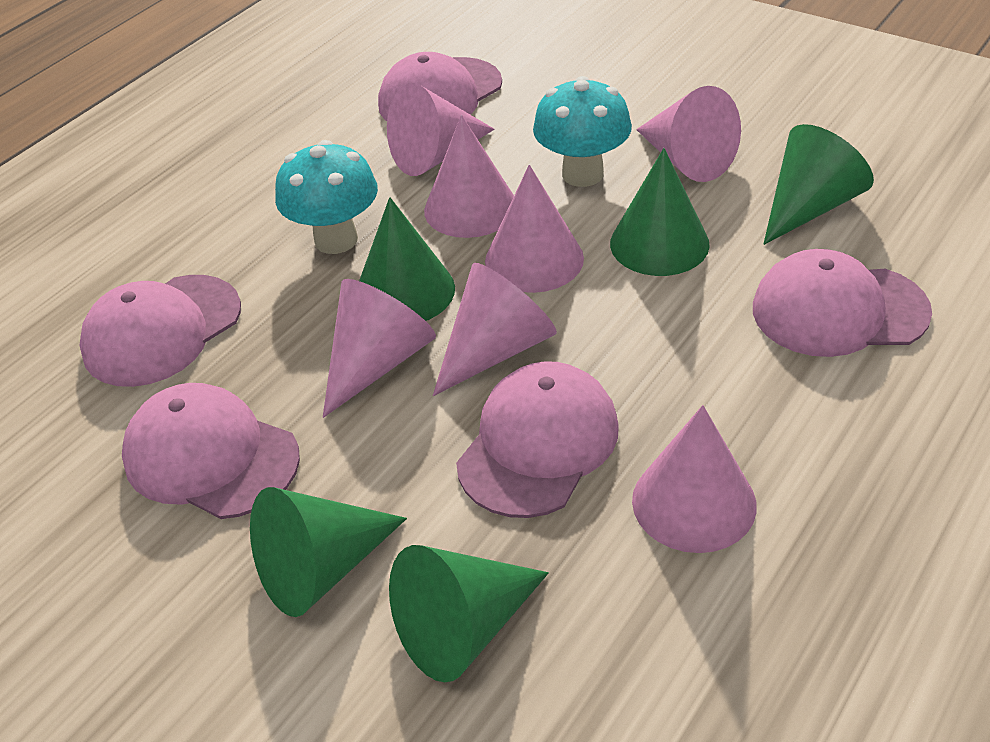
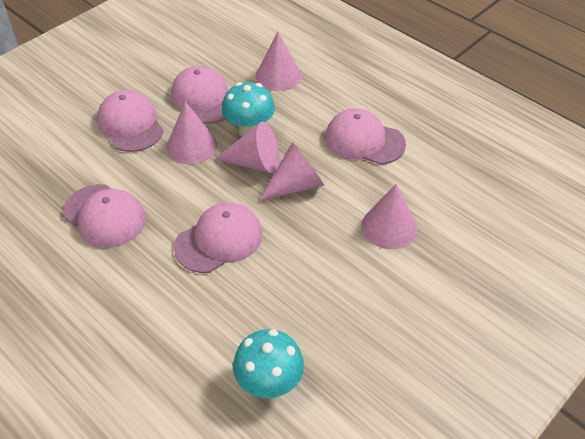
green cone: [250,487,407,617] [359,197,455,321] [389,545,549,682] [610,148,710,276] [763,124,874,245] = 5 -> none = 0
pink cone: [323,279,436,418] [387,83,495,176] [424,115,514,238] [433,263,557,396] [485,165,584,293] [632,405,757,553] [636,86,741,182] = 7 -> [166,101,217,164] [214,121,279,173] [256,32,302,91] [258,142,324,202] [361,184,417,249] = 5

